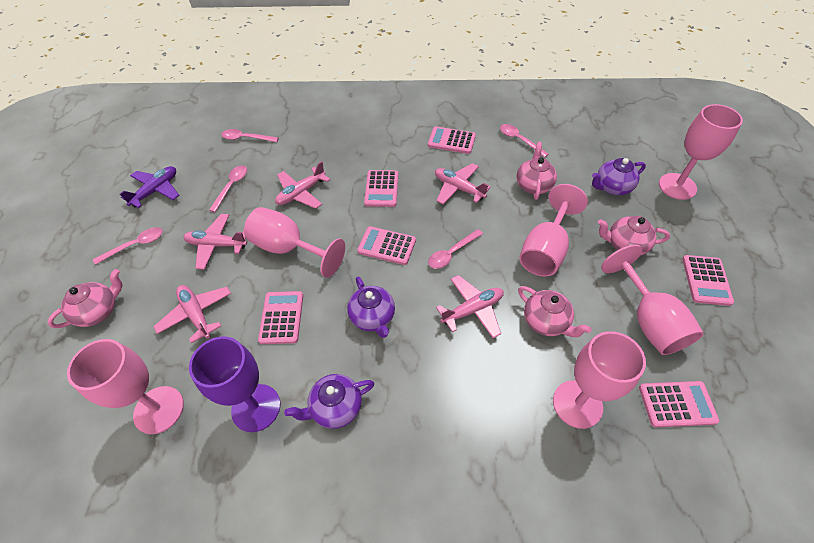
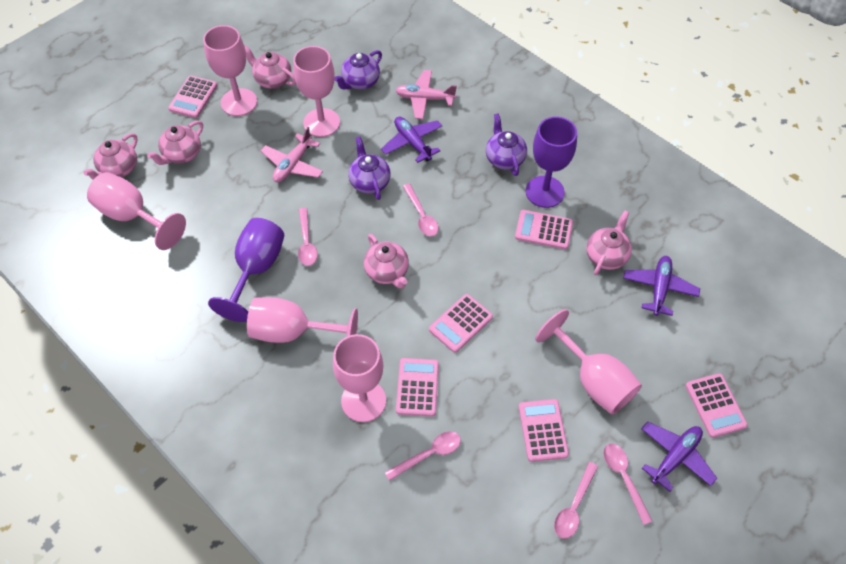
pink plane: [153,285,231,343] [184,214,247,270] [275,161,330,209] [435,163,491,204] [436,275,504,338] = 5 -> [261,127,323,182] [395,70,457,119] = 2
pink teapot: [47,269,122,328] [516,142,557,200] [518,286,592,337] [598,216,670,255] = 4 -> [83,133,138,180] [147,121,203,165] [244,45,296,89] [364,234,409,289] [586,210,632,275] = 5
purple goblet: [189,336,280,432] = 1 -> [208,218,284,322] [526,117,577,208] = 2
purple plane: [120,166,179,208] = 1 -> [381,117,442,163] [623,256,700,316] [641,421,717,492] = 3

